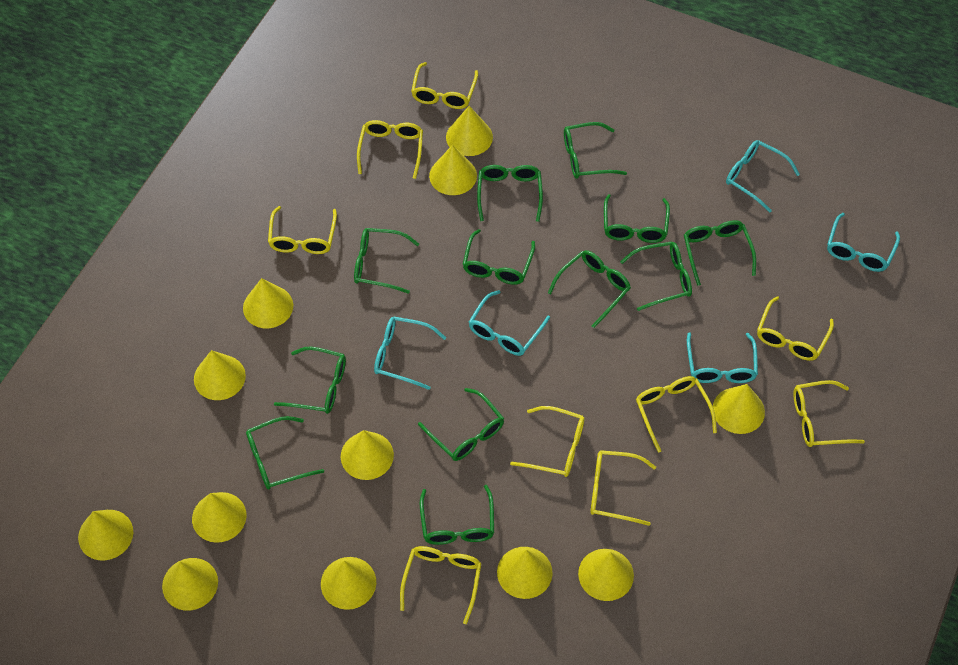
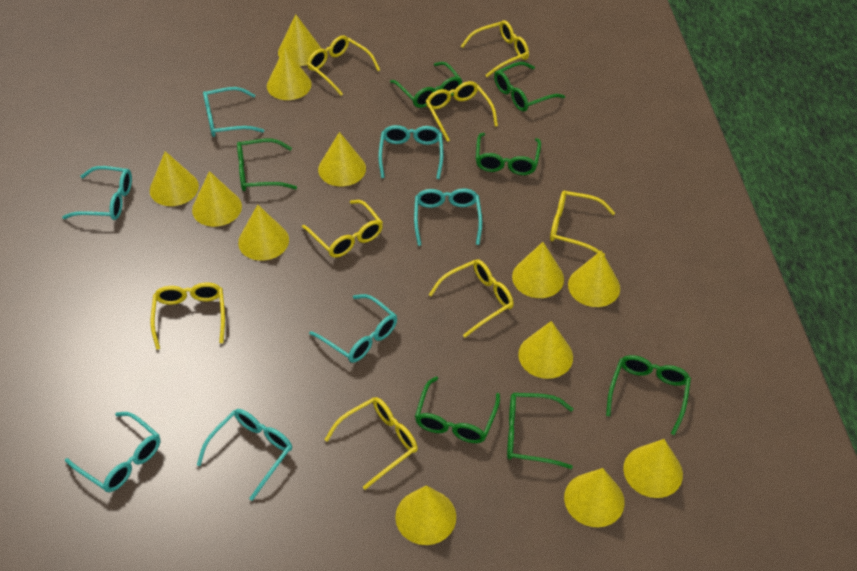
green glasses: [246,416,324,489] [274,346,346,414] [354,228,419,294] [418,388,504,461] [420,485,494,545] [463,229,535,285] [477,165,543,222] [548,250,631,328] [564,122,627,179] [604,194,670,243] [620,241,692,311] [684,220,756,286] = 12 -> [237,139,297,191] [390,62,463,108] [415,376,500,443] [476,133,541,175] [494,62,565,112] [507,393,573,469] [606,355,691,435] = 7
turquoise glasses: [374,317,446,390] [469,290,550,356] [687,332,758,383] [726,140,800,213] [827,213,900,272] = 5 -> [62,166,132,220] [65,412,161,492] [197,409,292,501] [203,87,265,137] [309,294,397,363] [378,125,443,179] [414,188,482,246] = 7
yellow glasses: [268,206,337,254] [357,120,423,179] [400,546,482,624] [411,62,478,109] [510,406,585,477] [590,450,656,526] [636,376,717,453] [757,296,834,361] [793,380,865,447] = 9 -> [151,282,225,350] [302,200,383,258] [307,35,380,95] [324,397,418,490] [426,81,498,142] [429,259,514,338] [461,20,529,77] [550,190,615,256] = 8

